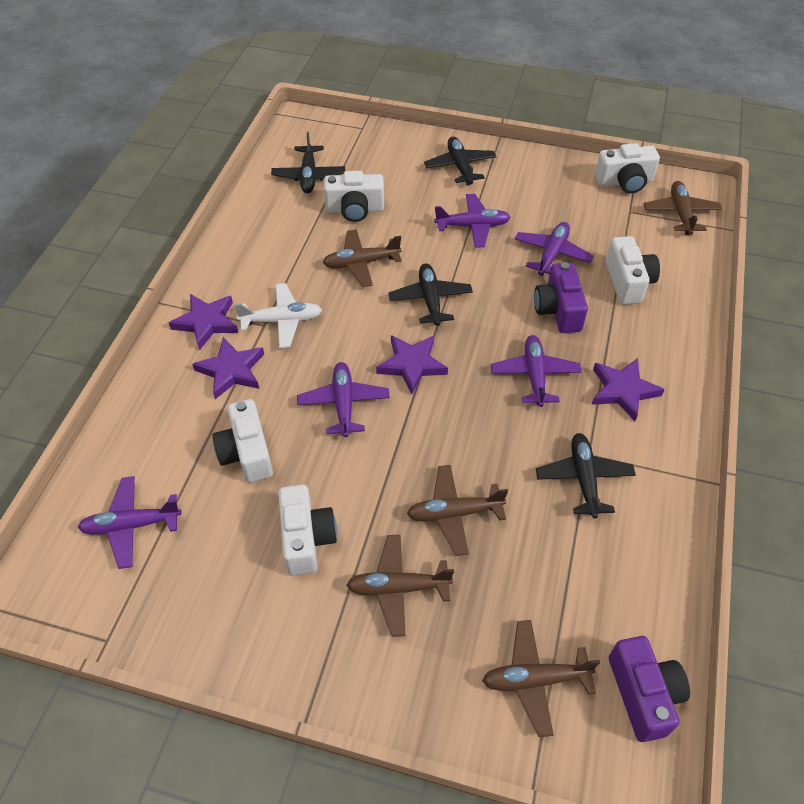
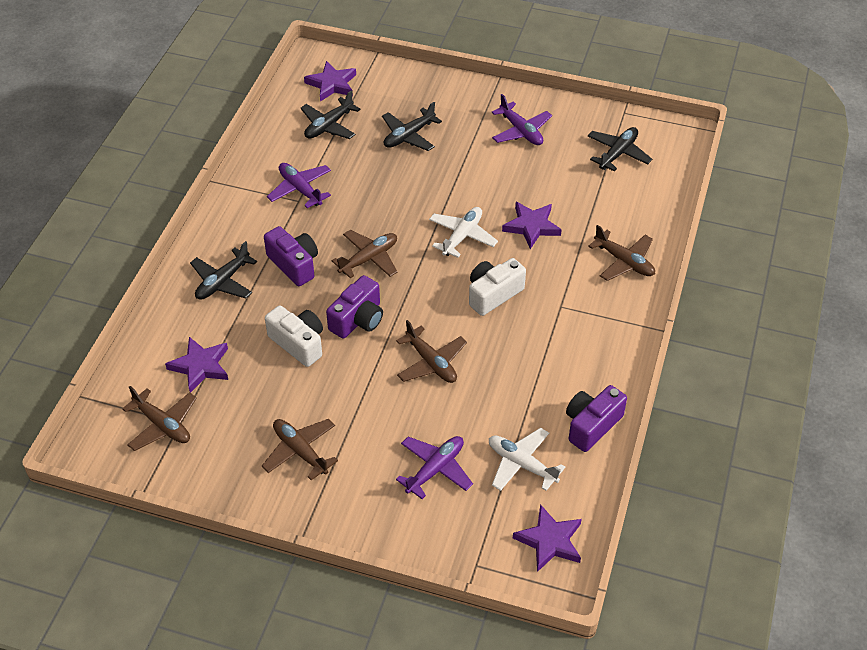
purple camera: [534,262,588,333] [609,636,690,742] = 2 -> [264,226,318,286] [326,275,383,339] [566,385,627,452] = 3
purple plane: [78,476,182,569] [297,362,390,437] [434,194,511,248] [491,335,582,407] [515,222,594,276] = 5 -> [267,163,331,208] [396,436,473,499] [491,94,552,145] = 3
white camera: [212,399,273,482] [278,485,337,576] [324,171,384,222] [595,143,660,193] [606,236,660,305] = 5 -> [265,305,323,367] [469,258,526,316] = 2
white plane: [234,283,322,348] = 1 -> [429,207,498,258] [489,428,565,491] = 2

